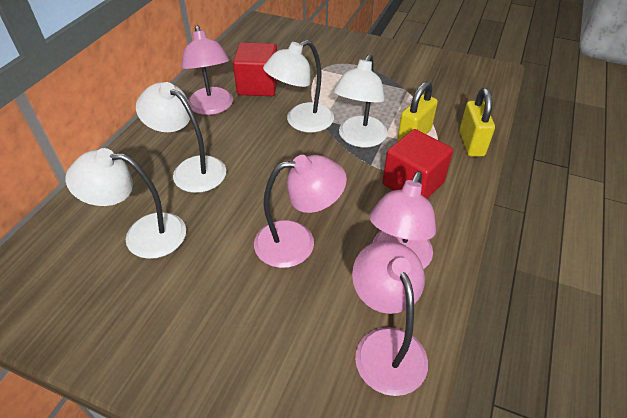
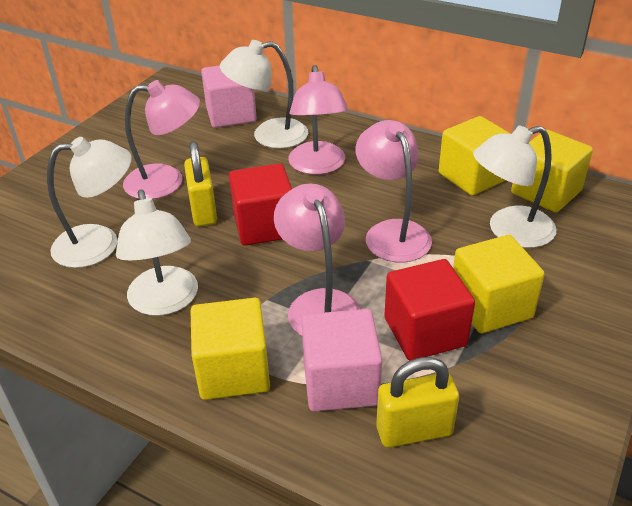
pink cube: none = 0 -> [201,65,257,128] [302,309,382,412] = 2
yellow cube: none = 0 -> [191,298,270,400] [439,116,511,196] [453,235,545,334] [511,130,593,212] = 4

